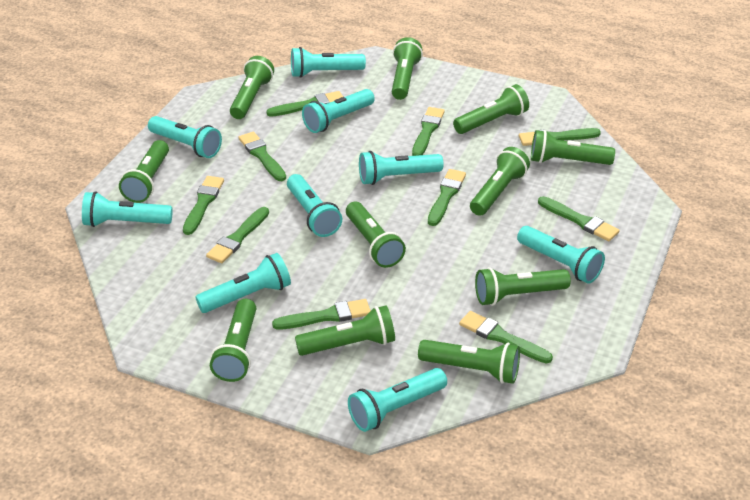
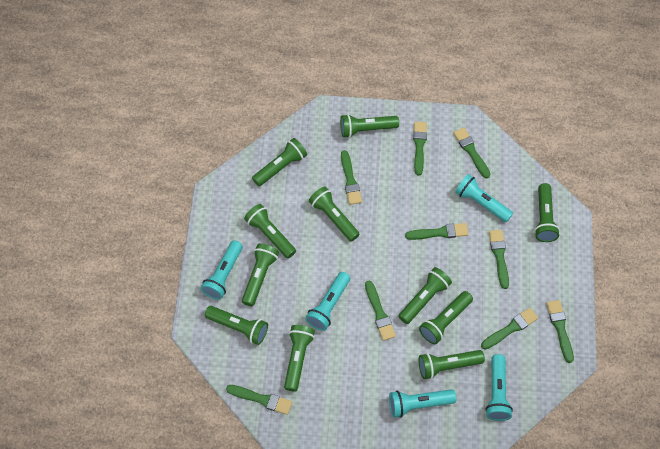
green brush: [183,176,224,235] [206,207,269,263] [238,132,286,181] [266,91,343,117] [272,299,371,330] [412,107,445,156] [428,169,466,226] [459,311,553,363] [519,128,601,146] [538,196,620,241] = 10 -> [226,385,292,415] [341,150,362,205] [365,281,396,341] [405,223,469,240] [413,122,427,175] [453,127,490,178] [481,308,538,350] [489,230,509,289] [546,300,574,363] = 9
turquoise flashlight: [82,191,173,227] [148,116,222,158] [195,253,291,313] [287,174,342,237] [291,47,366,78] [302,89,375,133] [348,368,447,432] [359,151,444,185] [517,226,605,284] = 9 -> [201,240,243,300] [305,272,350,331] [389,389,456,418] [455,174,513,222] [485,354,513,421] = 5

